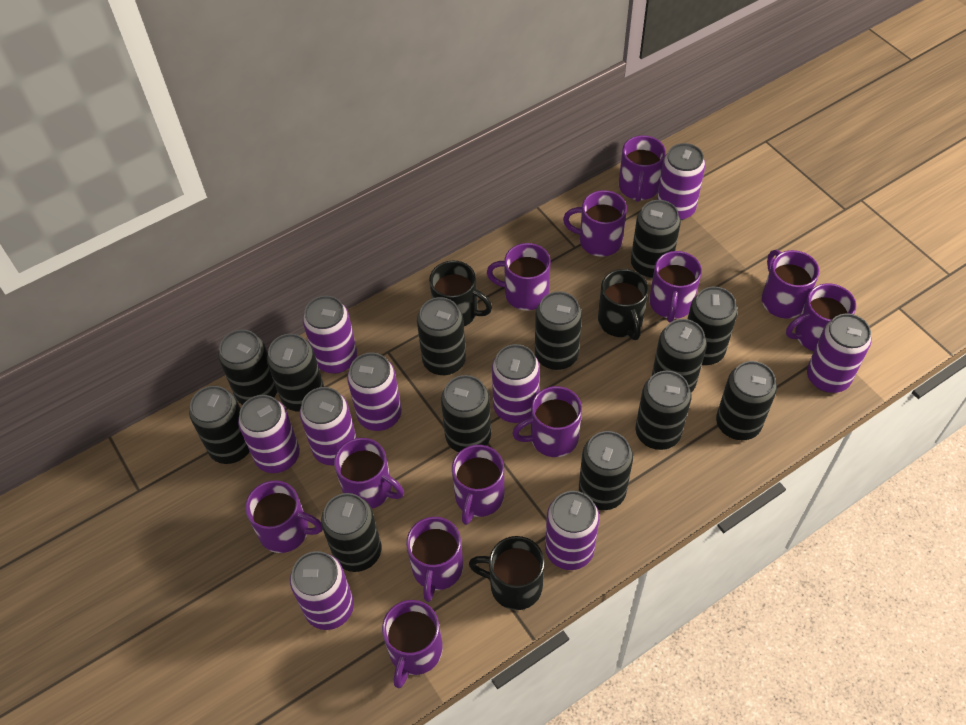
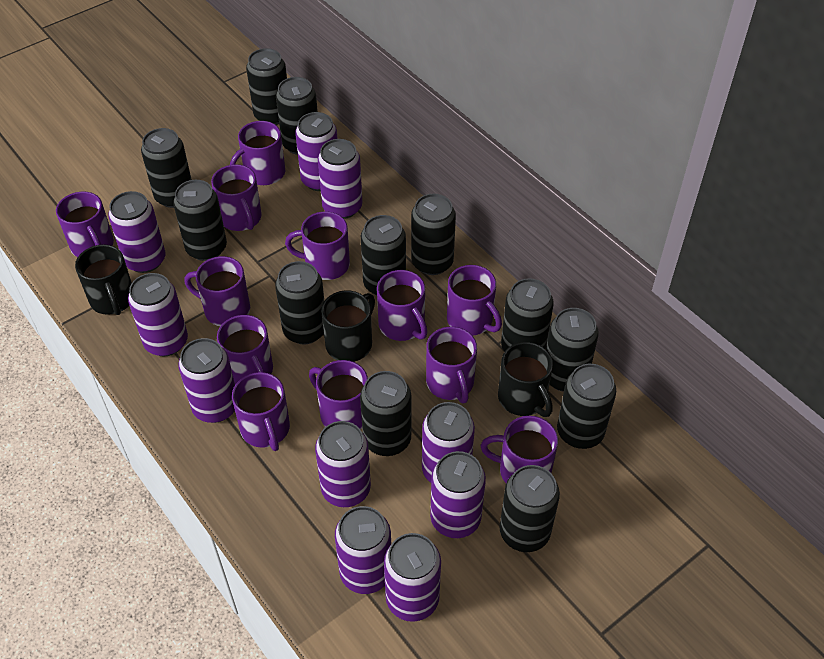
black can: [189,386,250,464] [218,329,277,405] [267,334,324,412] [321,493,381,572] [417,297,466,375] [441,375,491,452] [535,291,582,370] [579,431,633,510] [631,200,681,278] [635,371,692,450] [652,319,707,392] [688,286,738,365] [716,361,777,440] = 13 -> [141,128,192,208] [173,180,227,261] [246,48,287,125] [275,261,324,345] [276,77,318,155] [360,371,411,456] [361,215,406,296] [411,194,456,275] [500,465,560,552] [501,278,554,352] [546,308,599,392] [557,364,616,449] = 12
purple can: [238,395,300,473] [290,551,354,630] [300,387,357,465] [303,295,357,373] [347,352,402,431] [492,344,540,423] [545,491,599,570] [657,143,705,220] [807,314,871,393] = 9 -> [108,191,165,273] [128,273,188,356] [178,338,235,423] [295,112,337,191] [315,421,371,507] [318,139,362,219] [335,506,391,594] [384,533,441,622] [422,402,475,483] [430,451,486,538] = 10

